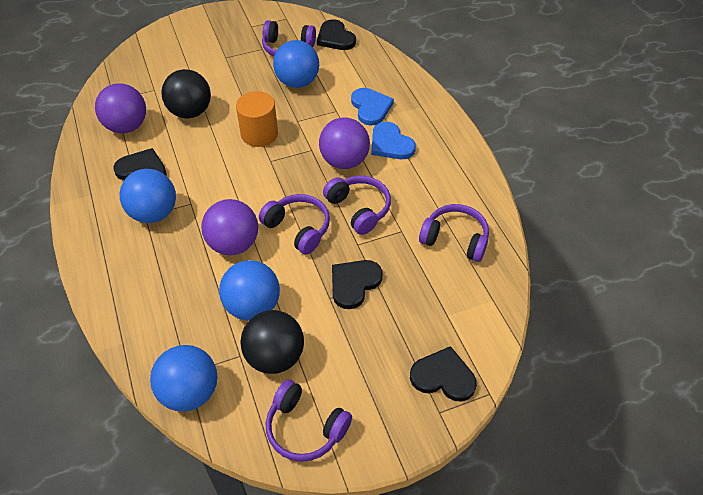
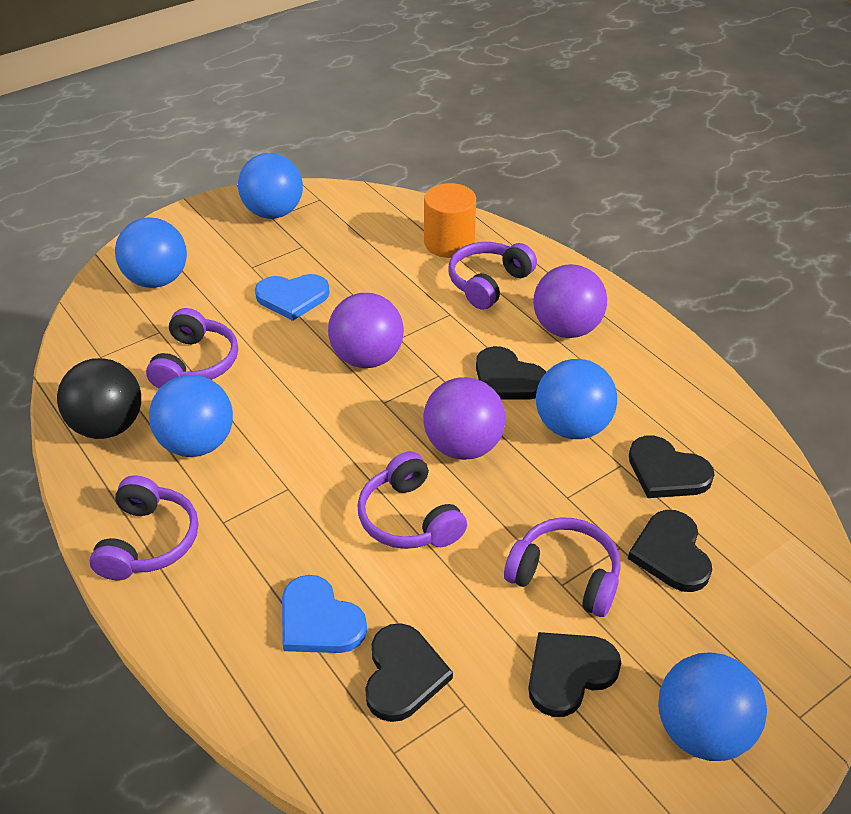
black ball: [161,69,211,119] [240,310,304,374] = 2 -> [57,358,141,439] = 1
black heart: [113,148,167,180] [317,19,356,50] [332,260,383,309] [410,346,477,401] = 4 -> [365,623,453,722] [476,346,546,400] [528,632,621,717] [628,510,712,592] [629,436,715,498] = 5
blue ball: [119,169,176,223] [150,345,218,412] [219,260,280,320] [273,40,319,88] = 4 -> [115,217,187,288] [149,375,233,457] [238,153,303,219] [536,359,617,439] [658,652,767,761] = 5

